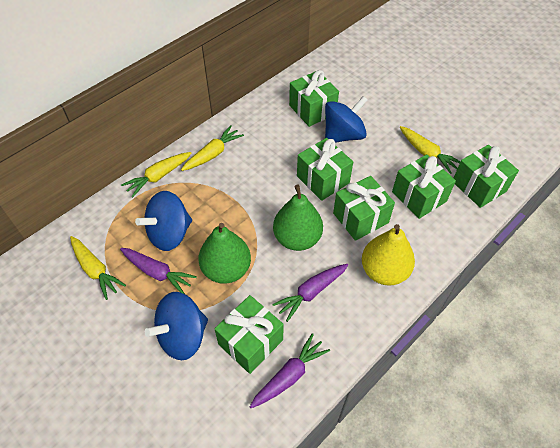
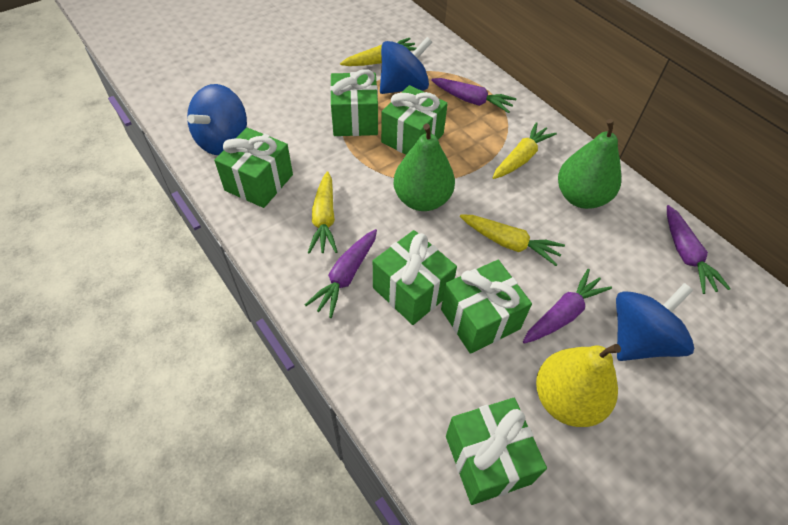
purple carrot: [120,248,197,294] [250,333,330,408] [272,264,348,322] = 3 -> [305,229,377,318] [431,78,516,113] [523,269,612,344] [667,205,731,294] = 4

